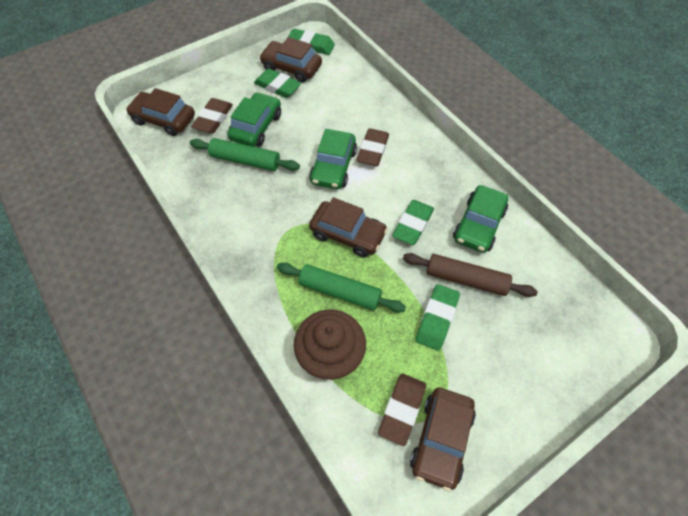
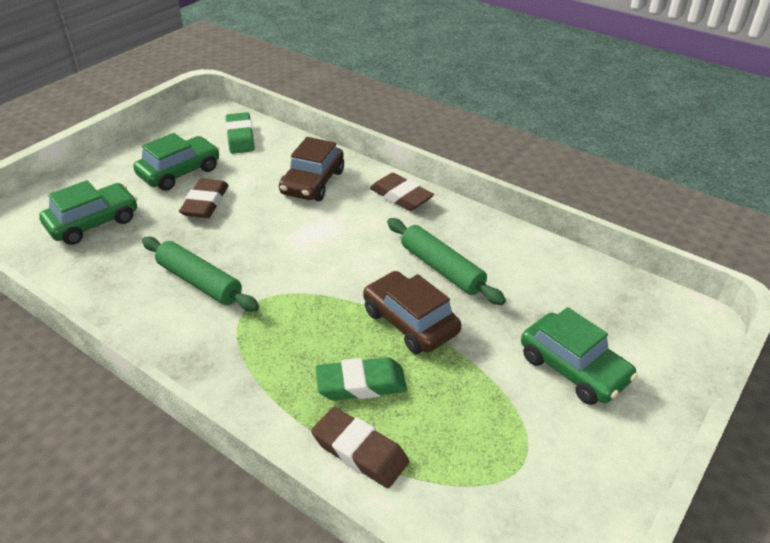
brown car: [126,88,195,136] [259,37,322,83] [309,197,388,258] [410,388,476,492] = 4 -> [279,137,344,201] [363,271,461,354] = 2
brown cupcake: [294,309,366,380] = 1 -> none = 0
brown rolling pin: [403,253,538,297] = 1 -> none = 0
green eraser: [254,68,301,98] [288,29,335,55] [392,200,434,245] [416,284,460,351] = 4 -> [226,112,255,154] [315,357,407,401] = 2

